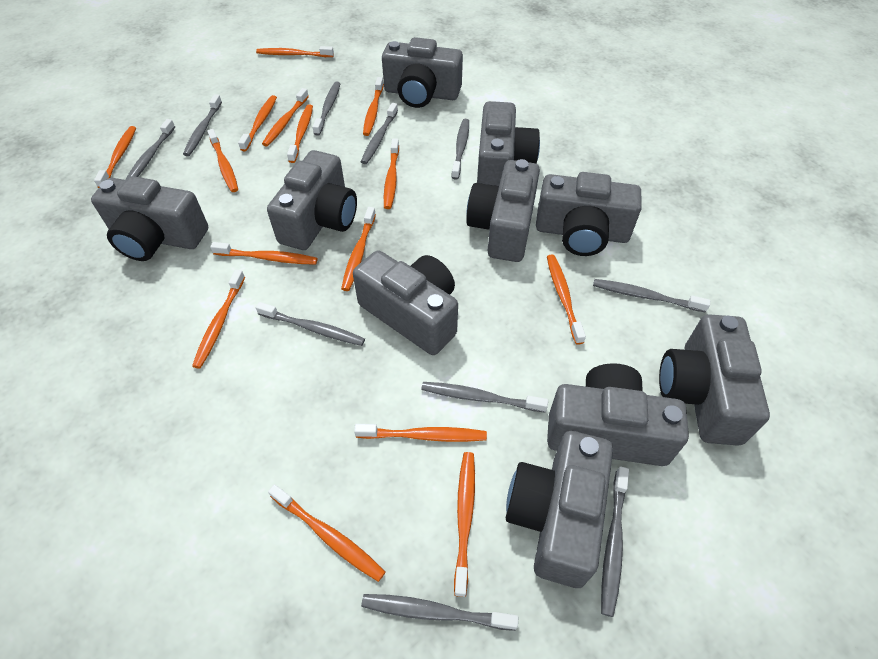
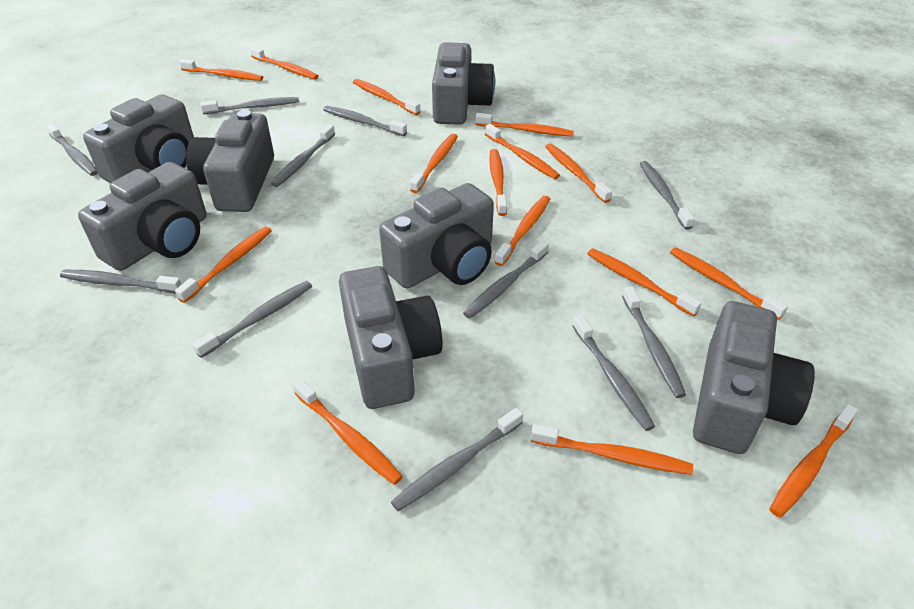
grey camera: [91,176,208,261] [267,150,357,250] [353,250,458,355] [382,37,463,108] [466,159,540,262] [477,101,540,186] [506,431,613,588] [536,172,642,256] [547,363,689,466] [659,314,770,446] = 10 -> [78,162,207,271] [83,94,194,183] [186,110,274,212] [339,266,443,409] [379,183,494,288] [432,42,495,125] [693,301,815,454] = 7
grey toothbrush: [125,119,175,180] [183,94,222,156] [256,302,365,346] [313,82,341,136] [361,103,398,164] [361,594,518,631] [421,382,548,412] [451,119,469,179] [593,279,710,312] [601,466,629,617] = 10 -> [46,123,98,176] [60,270,182,293] [192,281,312,358] [200,97,299,114] [271,124,335,187] [323,106,407,136] [391,408,523,511] [463,240,549,319] [572,315,655,431] [622,286,686,398] [640,161,695,230] = 11

